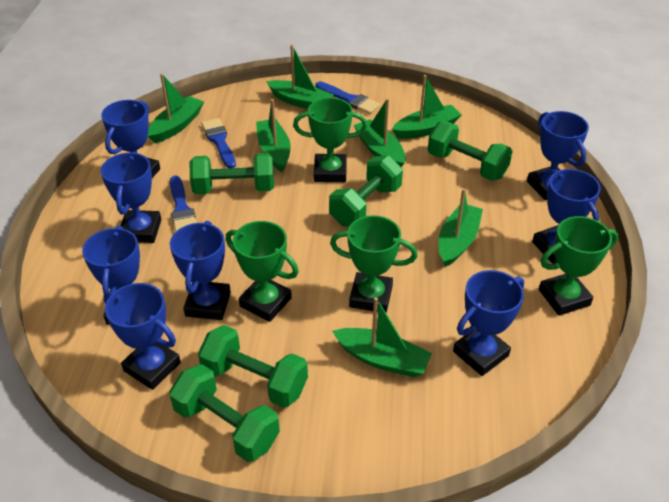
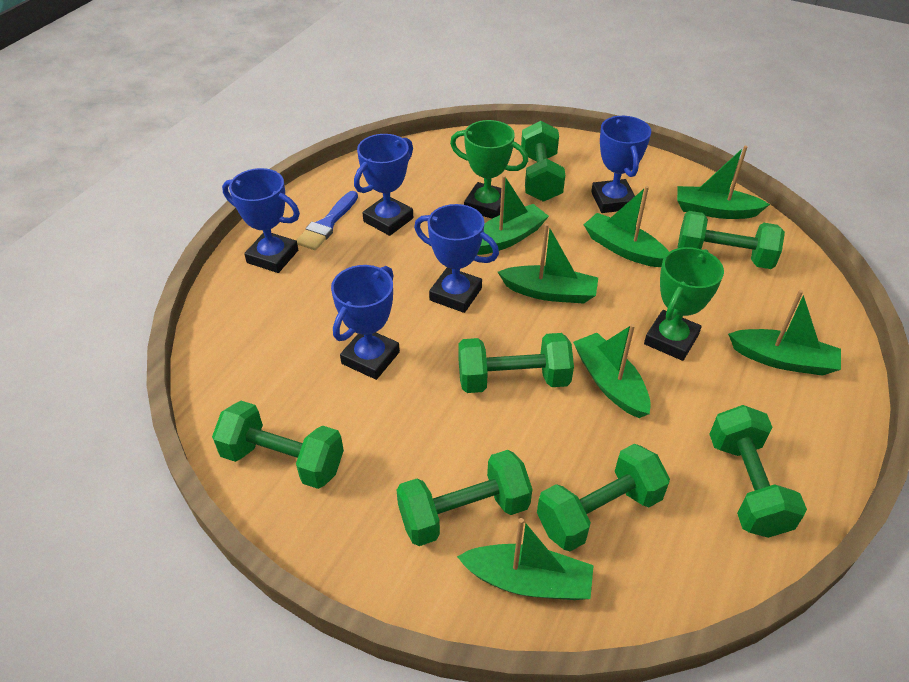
blue brush: [170,176,196,232] [201,118,236,168] [316,81,380,114] = 3 -> [296,191,358,250] = 1
blue trophy: [82,226,140,325] [101,100,160,178] [101,152,161,243] [103,283,181,390] [170,221,231,320] [453,270,524,376] [527,111,589,200] [532,169,601,264] = 8 -> [222,168,300,273] [331,265,400,380] [354,134,413,236] [414,204,499,313] [591,116,651,213] = 5
green dumbbell: [169,364,280,462] [190,153,274,194] [198,325,308,408] [329,155,403,227] [428,122,513,181] = 5 -> [212,401,344,489] [396,450,532,546] [458,333,574,393] [521,121,565,202] [537,444,670,551] [678,211,785,269] [709,405,807,538] = 7
green trophy: [226,221,299,322] [293,97,367,182] [330,215,418,313] [539,216,618,316] = 4 -> [450,120,528,219] [644,247,724,361] = 2

